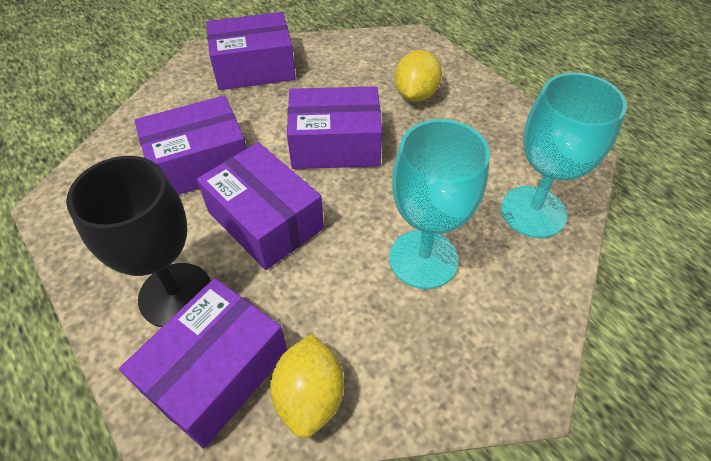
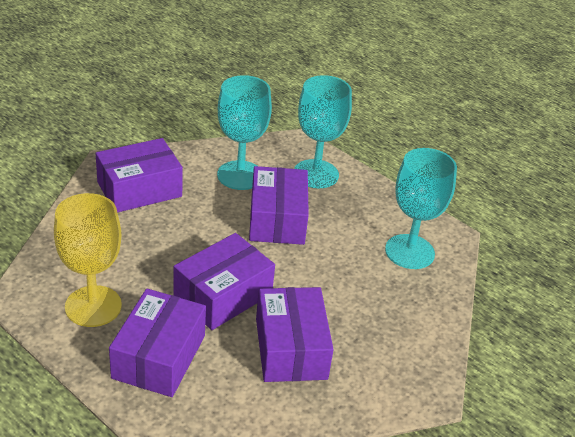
black goblet: [66,156,211,327] = 1 -> none = 0
turquoise goblet: [389,119,490,289] [501,73,627,238] = 2 -> [217,75,272,190] [294,75,352,188] [385,148,457,269] = 3
yellow goblet: none = 0 -> [54,193,122,327] = 1
yellow lemon: [270,334,344,438] [394,50,442,102] = 2 -> none = 0

